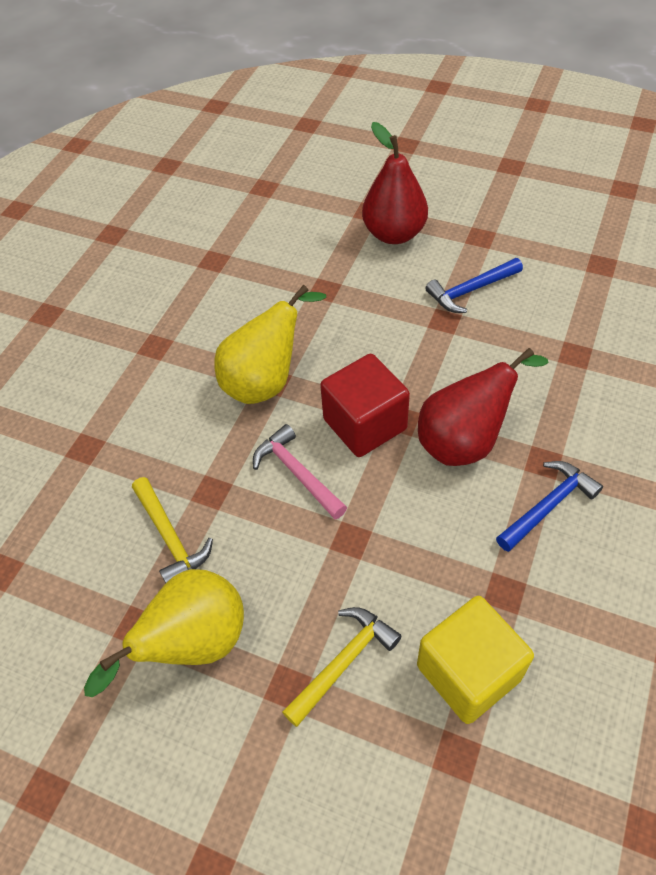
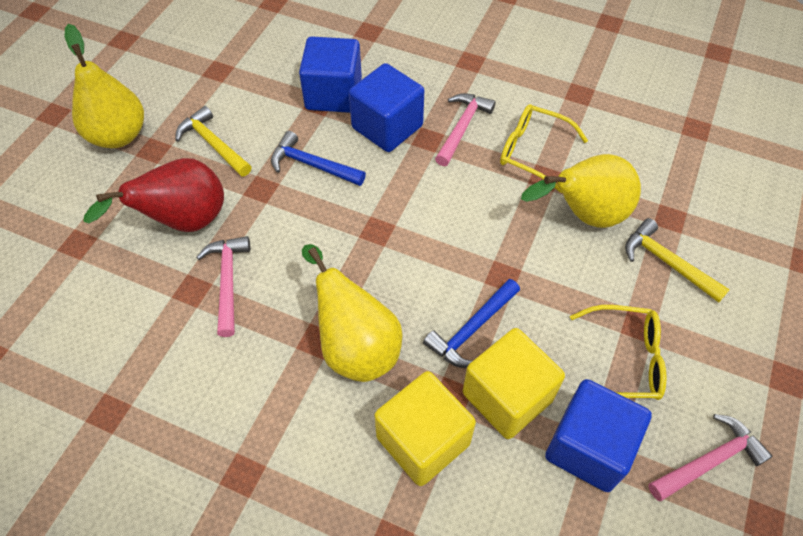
blue cube: none = 0 -> [299,36,362,113] [349,63,424,152] [545,379,652,492] = 3
pink hammer: [253,424,347,519] = 1 -> [196,236,250,337] [435,93,496,166] [648,414,773,501] = 3
red cube: [320,354,410,457] = 1 -> none = 0
red pear: [362,122,428,244] [418,348,548,466] = 2 -> [83,158,224,232] = 1
yellow cube: [417,596,534,724] = 1 -> [375,371,476,486] [463,328,565,439] = 2
yellow glasses: none = 0 -> [500,104,588,193] [570,305,666,400] = 2
yellow pear: [84,569,244,697] [214,285,326,404] = 2 -> [65,24,144,148] [302,244,402,382] [521,154,641,228] = 3

